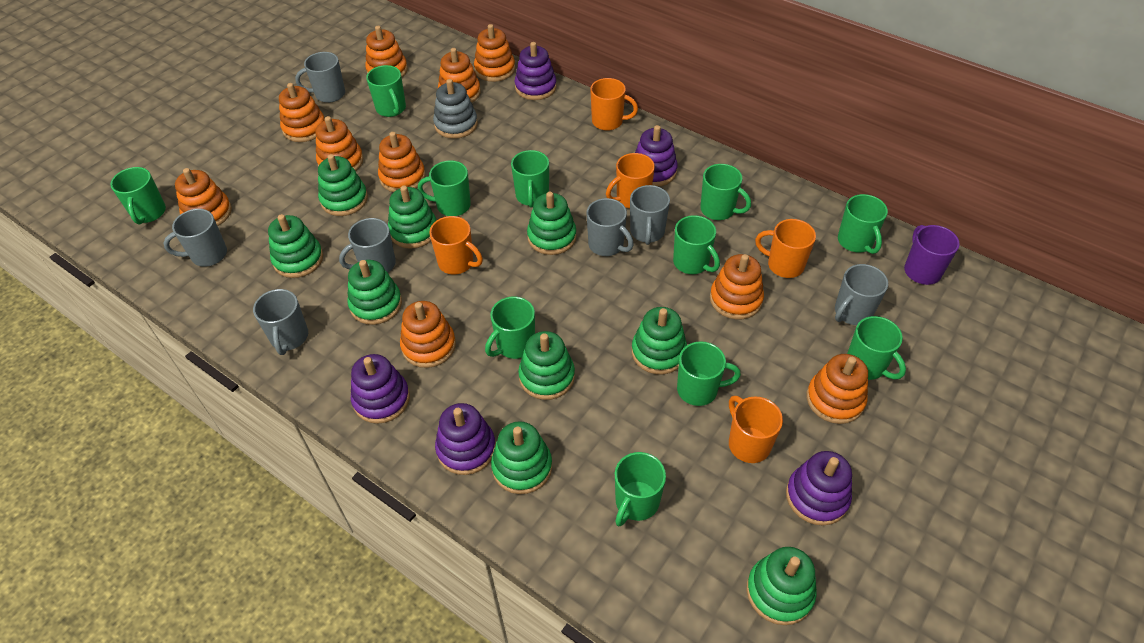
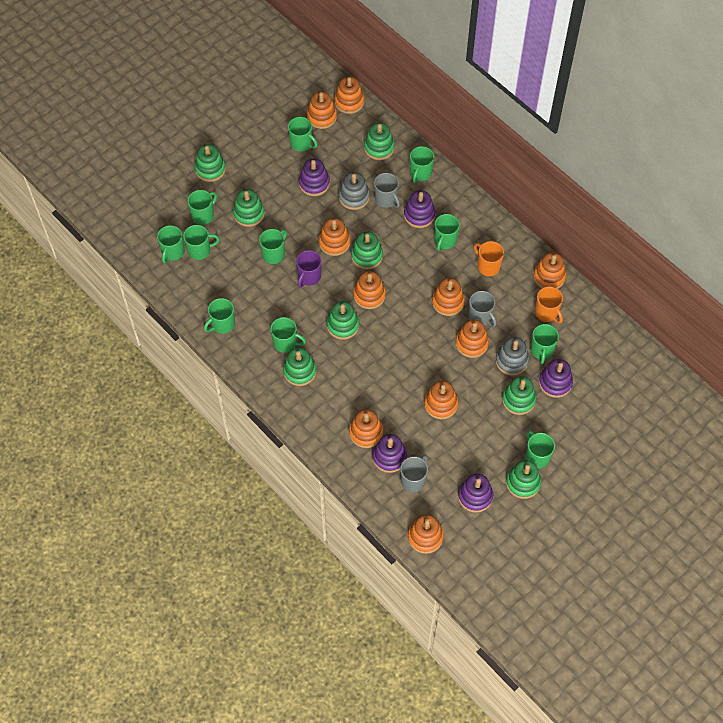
green stacking toy: [268,214,323,278] [318,154,368,216] [347,260,402,325] [388,186,437,249] [491,421,552,494] [518,331,575,400] [527,192,576,255] [632,307,687,374] [746,547,817,625] = 9 -> [195,144,226,182] [233,189,265,227] [283,348,317,386] [327,301,359,340] [351,231,383,269] [364,123,395,160] [502,376,536,415] [506,460,541,499] = 8
grey mug: [163,209,227,267] [253,289,308,355] [295,52,345,103] [339,218,396,273] [586,198,634,256] [630,185,670,245] [835,264,888,325] = 7 -> [374,173,400,208] [400,455,428,492] [468,291,497,327] = 3
grey stacking toy: [433,79,478,139] = 1 -> [339,172,370,210] [495,337,529,376] = 2
orange mug: [429,216,483,275] [590,78,638,131] [606,153,655,208] [729,396,783,463] [755,219,816,278] = 5 -> [474,241,504,276] [535,287,563,323] = 2

